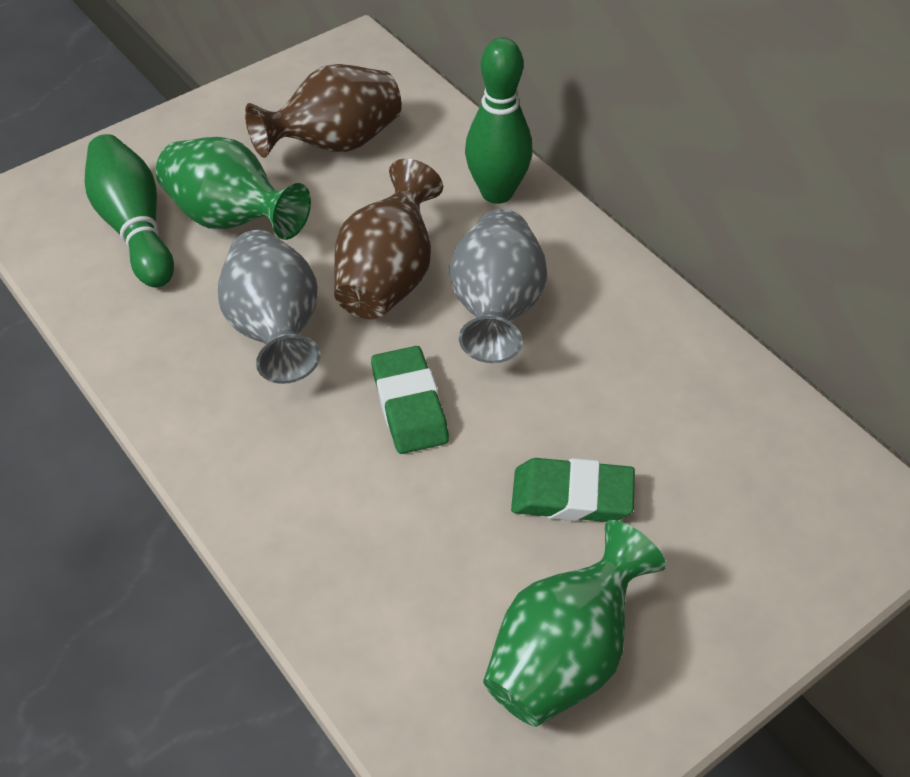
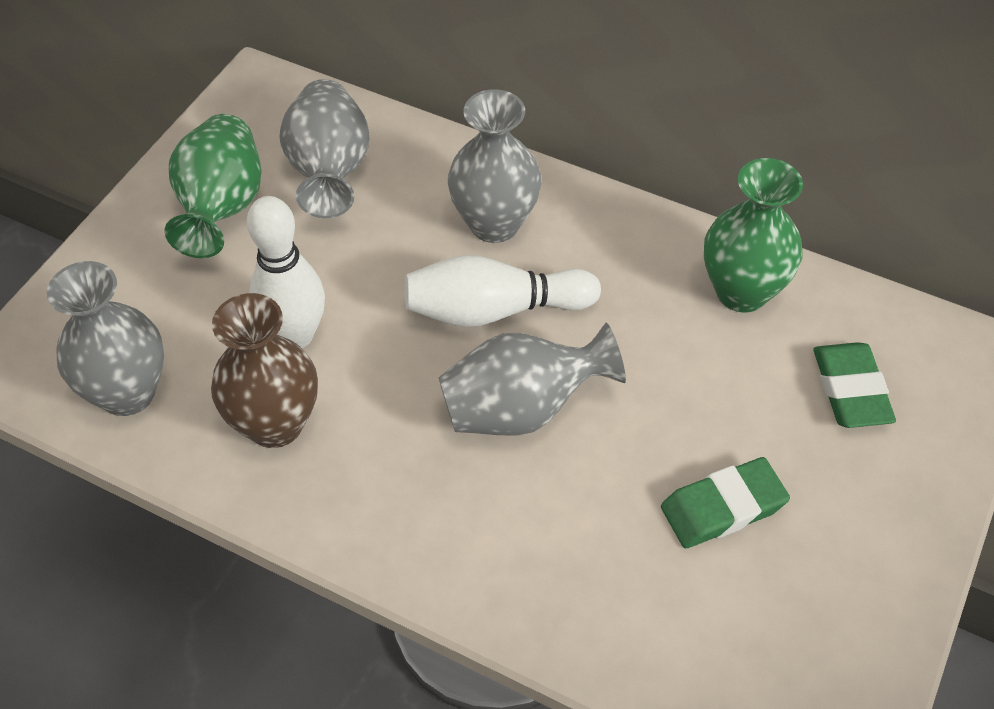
brown vase: [245,64,402,158] [334,159,443,320] = 2 -> [211,293,318,448] = 1
green bowling pin: [85,134,174,287] [465,37,533,204] = 2 -> none = 0
grey vase: [218,230,321,384] [449,209,547,363] = 2 -> [47,261,164,416] [279,79,370,218] [438,323,626,436] [448,89,541,243] = 4
white bowling pin: none = 0 -> [247,196,325,348] [405,255,601,327] = 2

